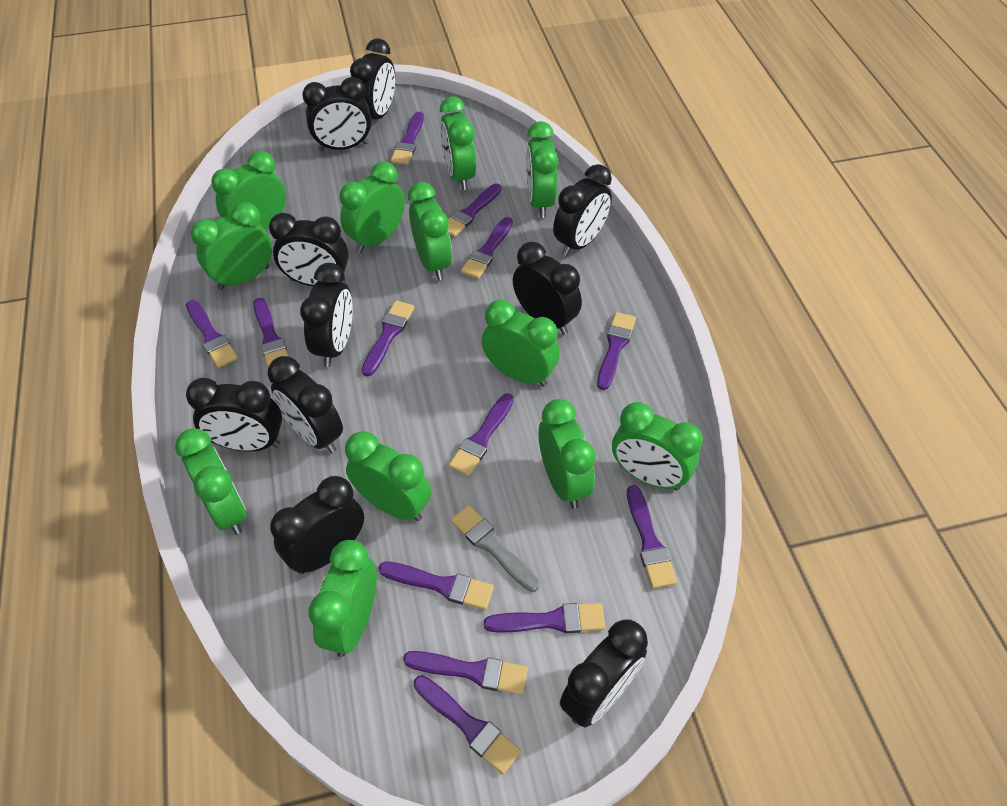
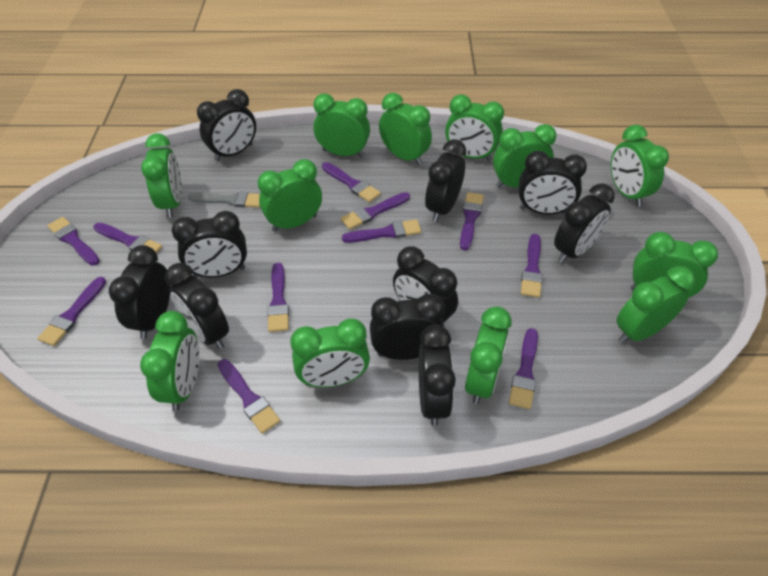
purple brush: [186,300,238,368] [253,298,288,367] [362,301,415,377] [378,562,494,610] [391,112,424,165] [403,651,528,695] [414,675,521,774] [448,183,502,237] [449,393,514,476] [461,217,513,279] [484,603,605,633] [597,312,636,390] [627,485,677,589] = 13 -> [37,277,106,346] [47,217,100,266] [94,223,162,253] [218,359,280,434] [267,263,289,332] [322,162,381,203] [341,192,410,230] [342,219,421,243] [460,192,484,250] [509,328,538,409] [521,234,543,298] = 11

